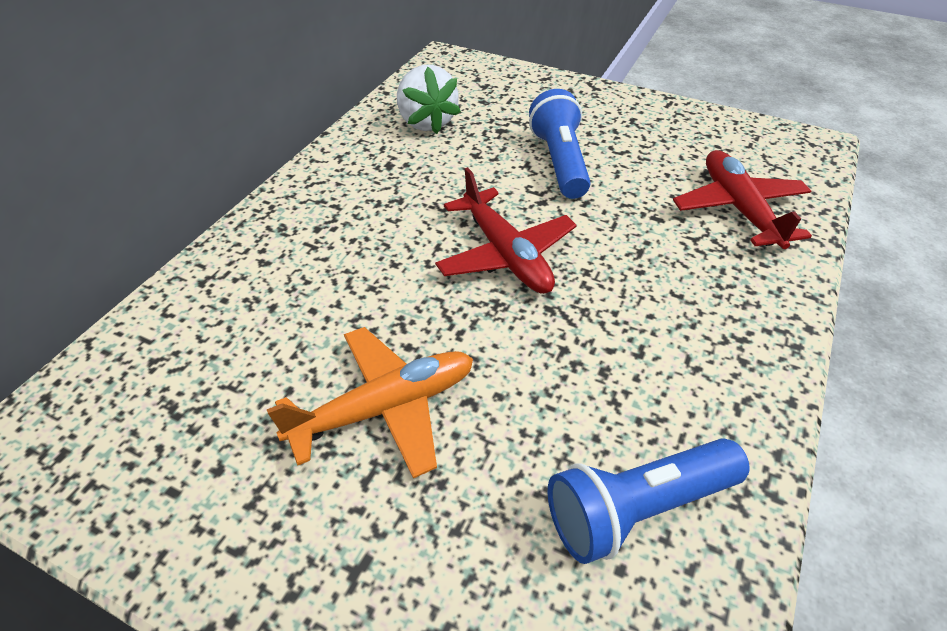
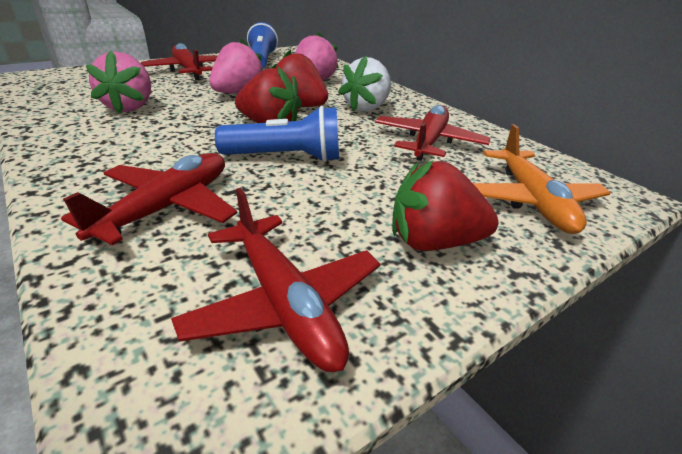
pink strawberry: none = 0 -> [86,51,151,114] [209,39,263,94] [296,32,339,80] = 3
red plane: [435,167,577,294] [673,150,812,249] = 2 -> [61,153,237,245] [141,43,217,80] [171,188,380,372] [375,105,490,161] = 4
red strawberry: none = 0 -> [235,67,302,123] [272,49,328,107] [392,160,498,251] = 3

